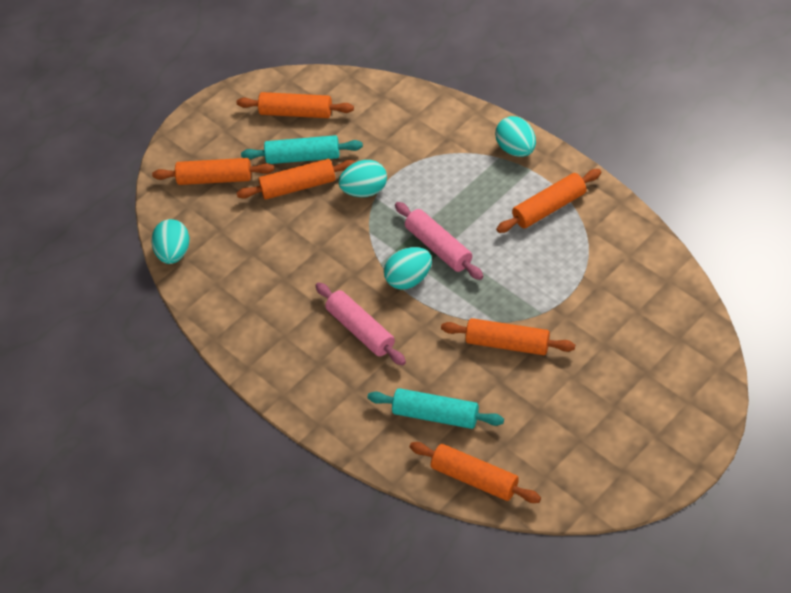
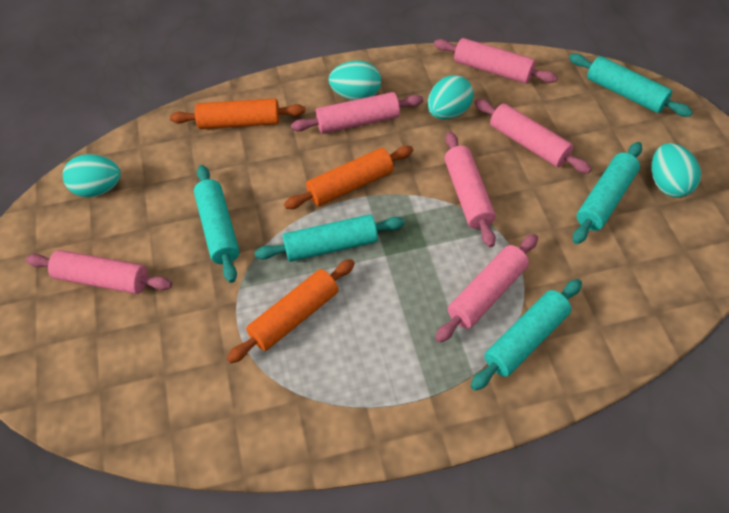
orange rolling pin: [152,158,274,185] [237,92,354,118] [237,159,356,200] [410,442,541,503] [441,318,575,355] [496,169,601,233] = 6 -> [170,98,305,129] [227,259,355,363] [284,146,413,209] = 3
pink rolling pin: [315,282,406,366] [395,202,483,280] = 2 -> [26,250,172,294] [291,92,424,134] [434,38,558,84] [435,234,538,343] [444,132,496,247] [474,99,592,174] = 6
turquoise rolling pin: [241,135,363,164] [368,388,504,429] = 2 -> [194,165,240,283] [254,214,405,262] [471,279,582,391] [569,54,693,117] [573,142,642,244] = 5

